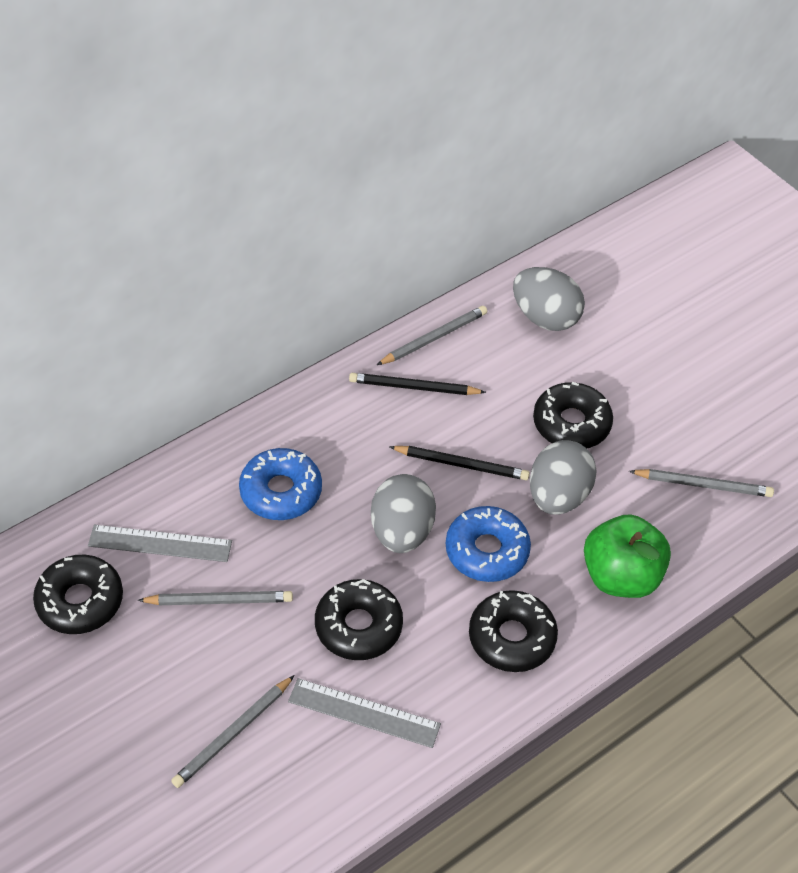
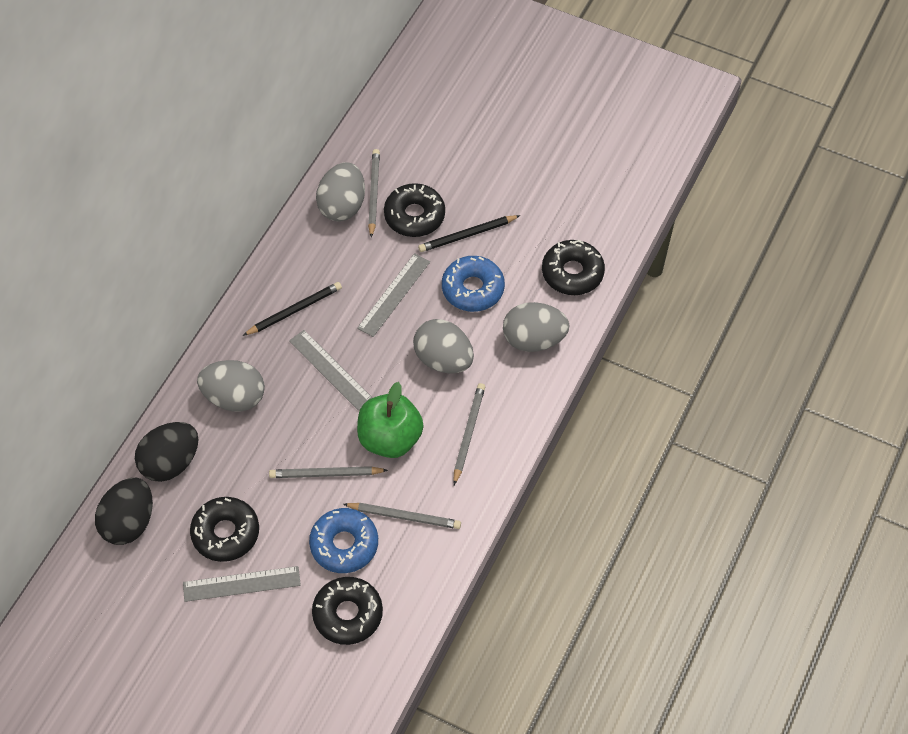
black egg: none = 0 -> [95,478,153,545] [135,422,198,482] = 2
grey egg: [371,474,436,553] [513,267,585,331] [530,440,597,515] = 3 -> [197,360,265,412] [316,162,365,221] [413,319,474,373] [503,302,570,352] = 4
grey ruler: [88,525,232,562] [288,678,441,748] = 2 -> [183,566,301,602] [289,330,372,411] [357,253,430,337] = 3

